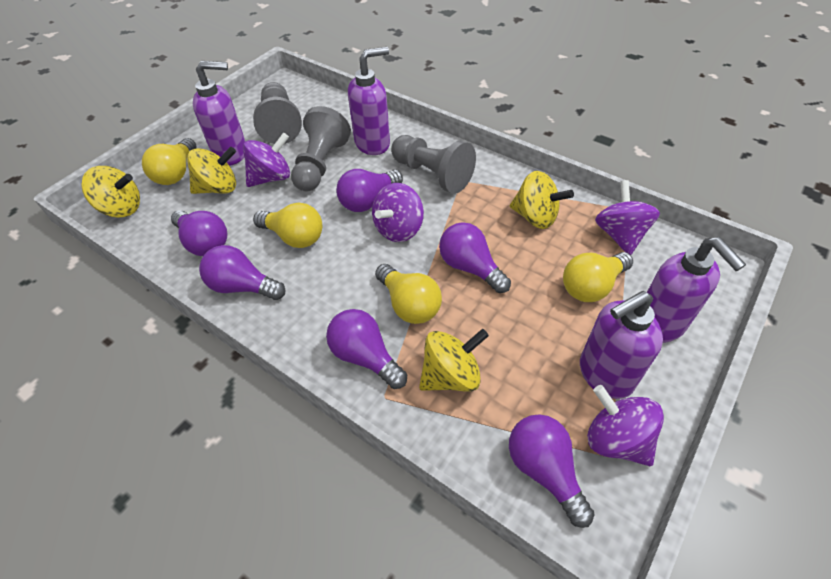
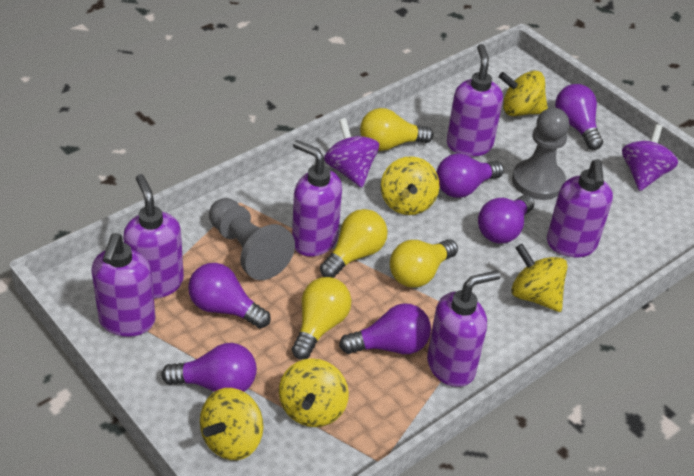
grey pawn: [253,82,302,144] [291,106,351,192] [391,135,476,194] = 3 -> [209,198,295,280] [512,108,569,200] = 2
purple soap dispenser: [193,61,246,166] [348,47,390,155] [580,291,663,399] [647,237,746,343] = 4 -> [91,233,156,337] [123,174,184,299] [292,140,342,257] [427,270,501,387] [447,44,503,157] [547,159,613,257] = 6
purple spinning top: [243,132,290,187] [372,183,424,242] [587,385,664,466] [595,180,660,255] = 4 -> [324,118,379,188] [622,124,678,191] = 2
yellow spinning top: [81,166,140,218] [187,147,236,194] [419,329,489,392] [510,171,574,229] = 4 -> [200,388,264,460] [279,358,349,427] [381,156,439,215] [499,71,548,116] [511,244,568,312] = 5

